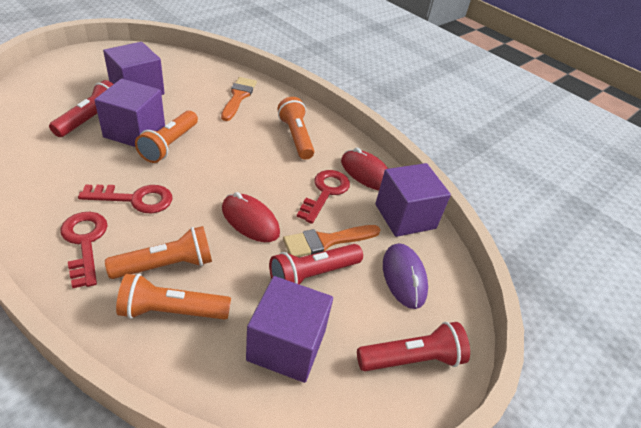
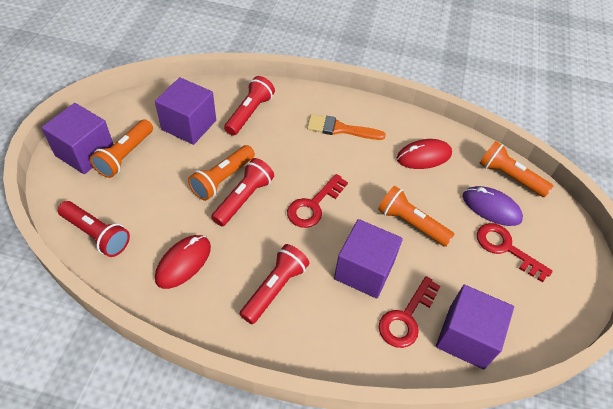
orange brush: [221,77,257,121] [283,225,381,257] = 2 -> [307,114,386,140] = 1
red flashlight: [49,80,113,137] [269,244,363,285] [357,322,470,371] = 3 -> [58,201,130,257] [211,158,274,226] [224,76,275,136] [240,244,309,324] = 4

